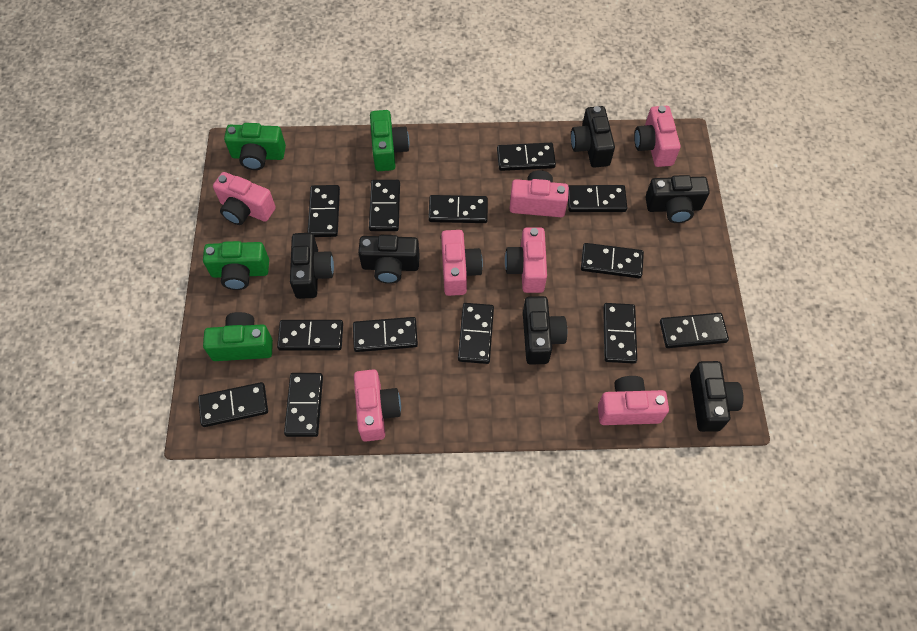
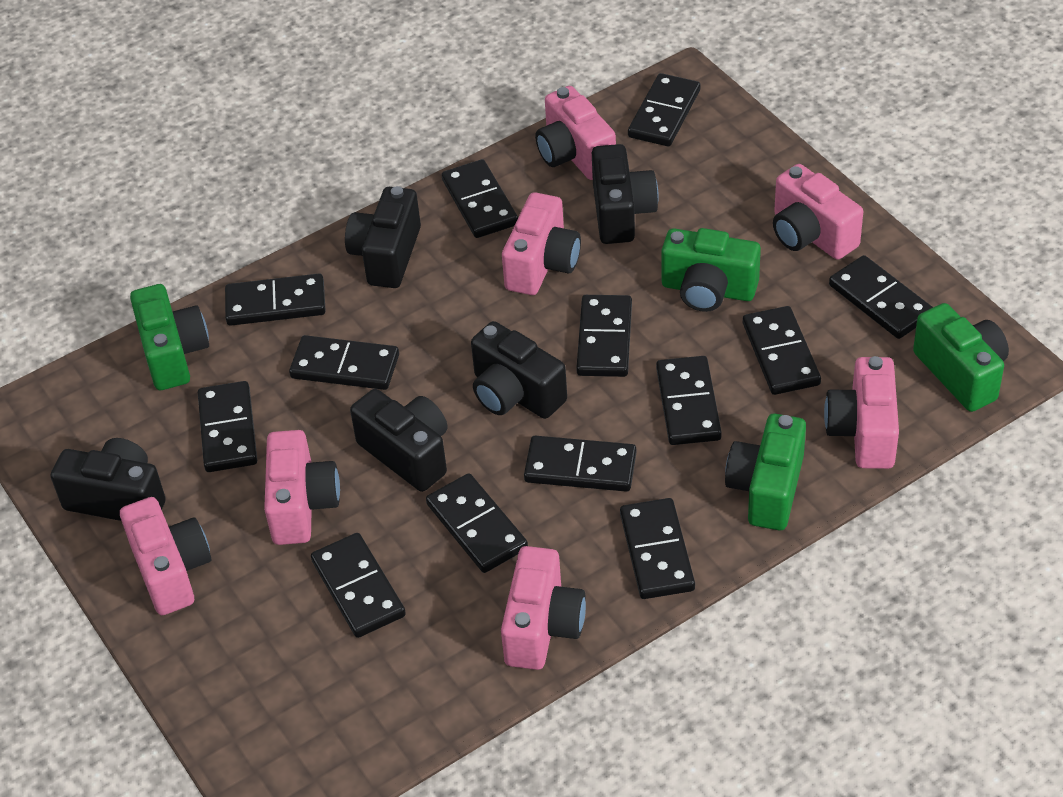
black camera: [290,233,334,299] [358,235,420,284] [523,296,567,365] [571,106,615,168] [646,175,710,223] [690,361,743,432] = 6 -> [51,438,166,521] [345,186,421,288] [350,389,448,492] [471,321,567,419] [592,144,659,244] = 5

